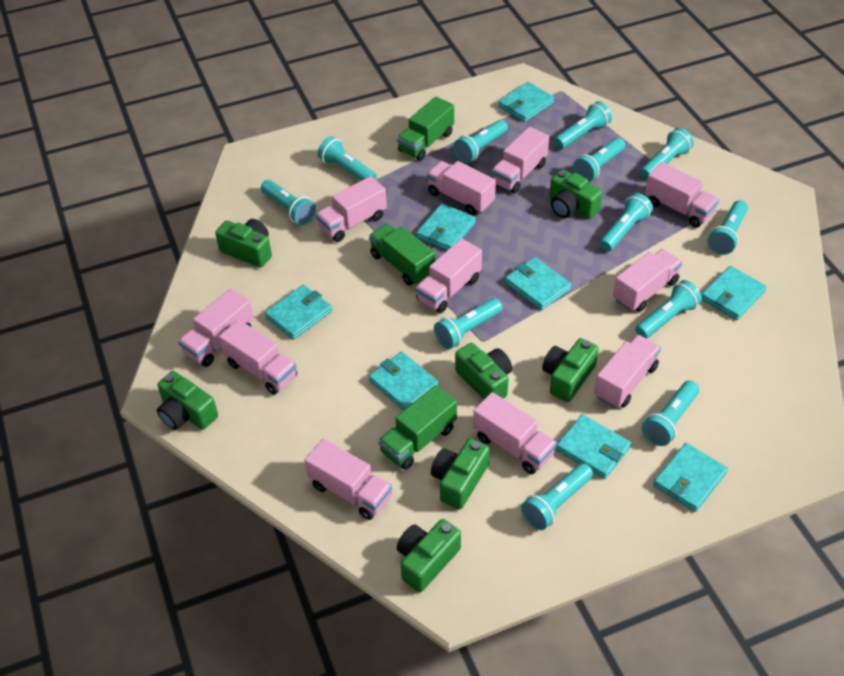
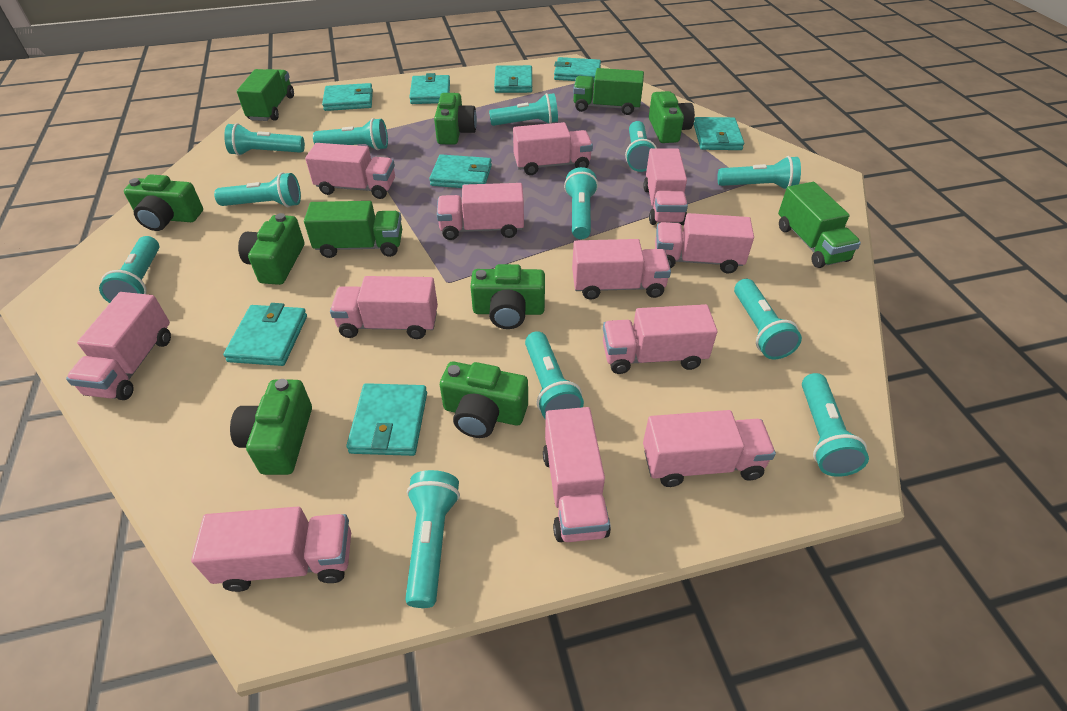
green truck: [369,224,435,286] [378,385,457,470] [397,96,454,161] = 3 -> [237,69,294,121] [304,201,402,258] [573,68,644,115] [778,182,861,268] = 4
pink truck: [178,288,254,367] [219,320,297,395] [304,439,392,520] [316,176,387,242] [415,239,482,313] [427,161,496,215] [473,392,557,474] [492,127,549,194] [594,335,661,408] [613,249,682,312] [645,162,719,228] = 11 -> [66,292,171,400] [191,507,351,592] [305,143,395,199] [330,276,438,339] [437,183,524,240] [513,122,593,175] [543,407,611,542] [572,239,671,300] [603,304,717,374] [643,148,688,225] [643,410,776,487] [655,213,754,274] = 12

